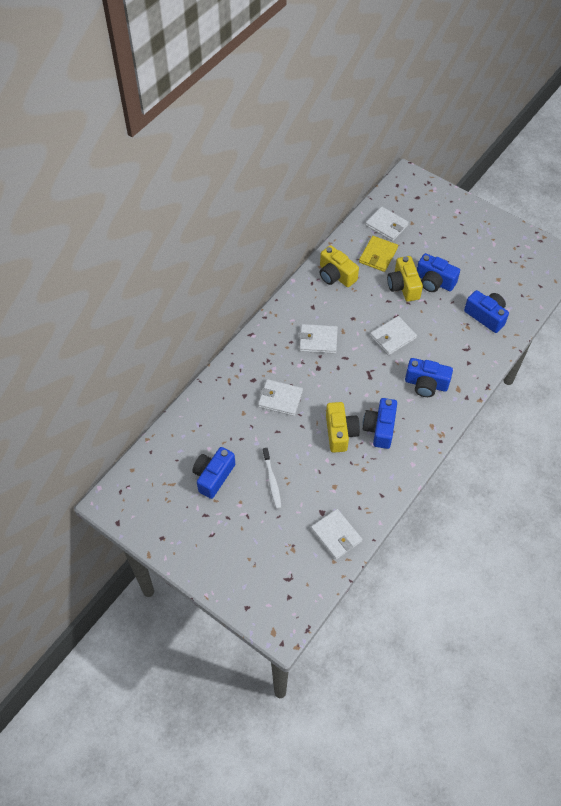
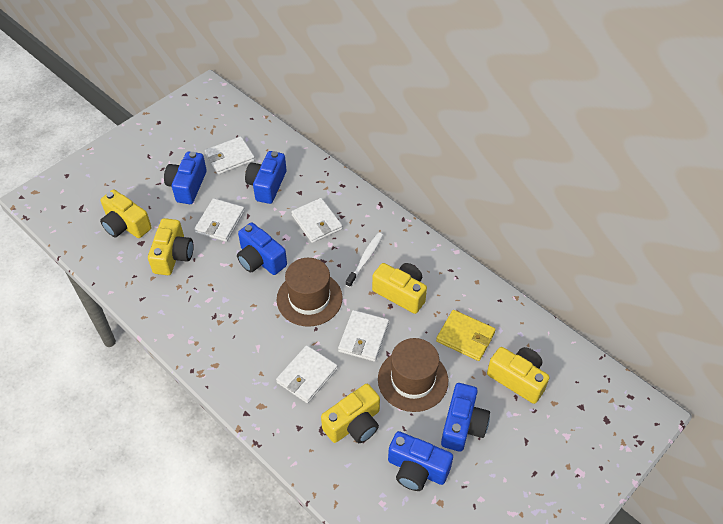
brown hat: none = 0 -> [277,258,343,327] [378,338,448,412] = 2
yellow camera: [319,245,359,287] [326,402,360,453] [387,256,423,302] = 3 -> [100,190,151,238] [148,218,194,275] [321,384,380,443] [372,263,427,314] [487,347,550,404] = 5

